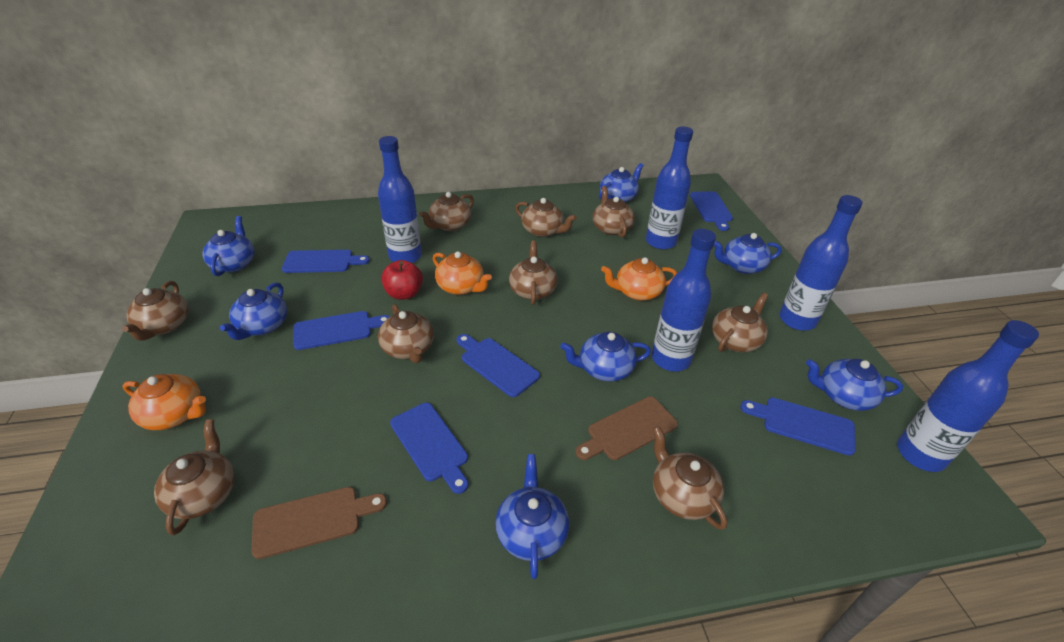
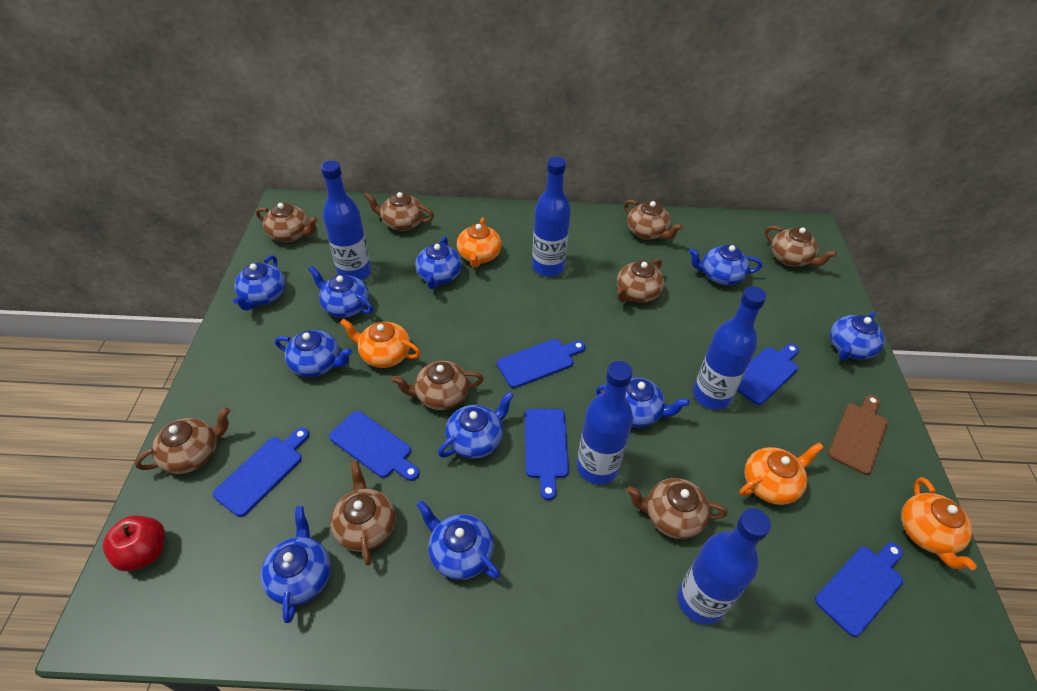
blue teapot: [203,216,255,276] [220,282,287,340] [495,454,569,579] [560,332,651,382] [599,163,644,203] [714,233,782,274] [806,359,903,411] = 7 -> [233,255,285,311] [261,506,331,623] [275,330,352,377] [308,266,373,318] [415,236,462,289] [417,500,500,580] [438,392,514,459] [596,377,690,427] [689,245,762,285] [830,311,885,360] = 10
brown cutting board: [252,487,387,559] [576,397,678,460] = 2 -> [828,395,888,475] = 1
orange teapot: [123,374,206,430] [433,251,492,295] [601,257,677,301] = 3 -> [340,319,421,368] [457,217,501,268] [740,442,824,505] [901,477,977,570] = 4

